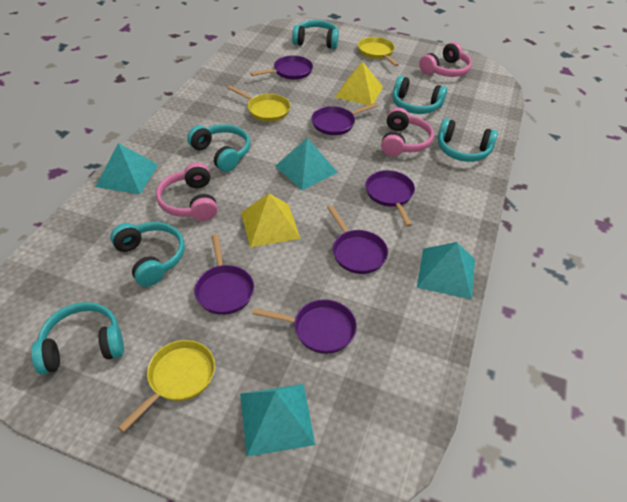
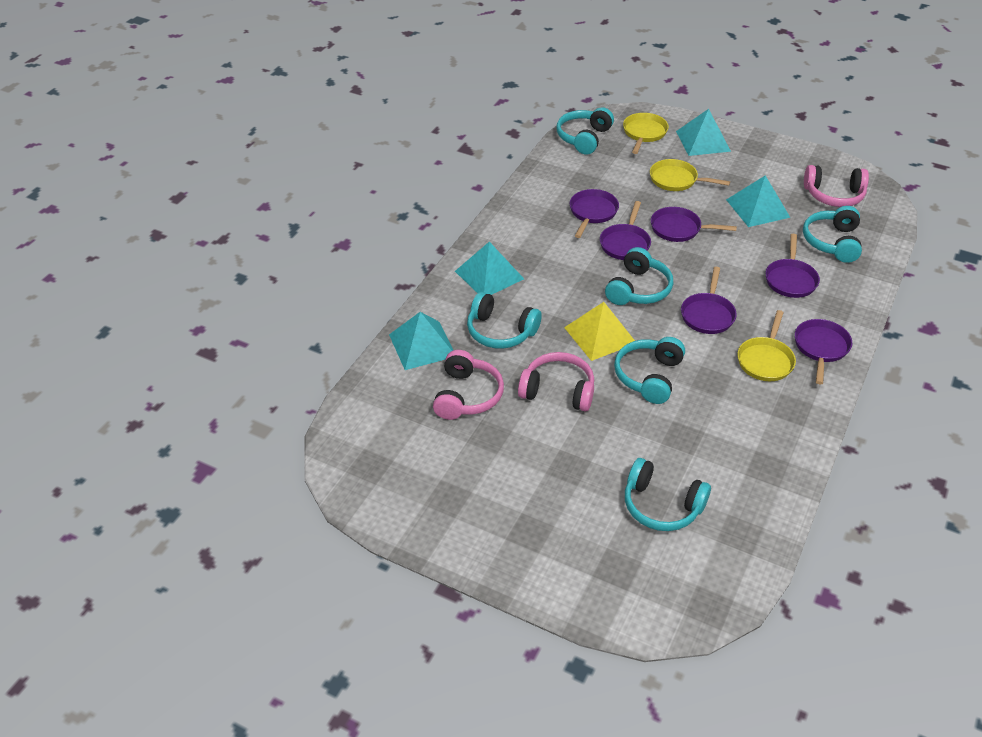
yellow pyramid: [241,193,301,248] [335,62,383,105] = 2 -> [564,302,635,361] = 1

